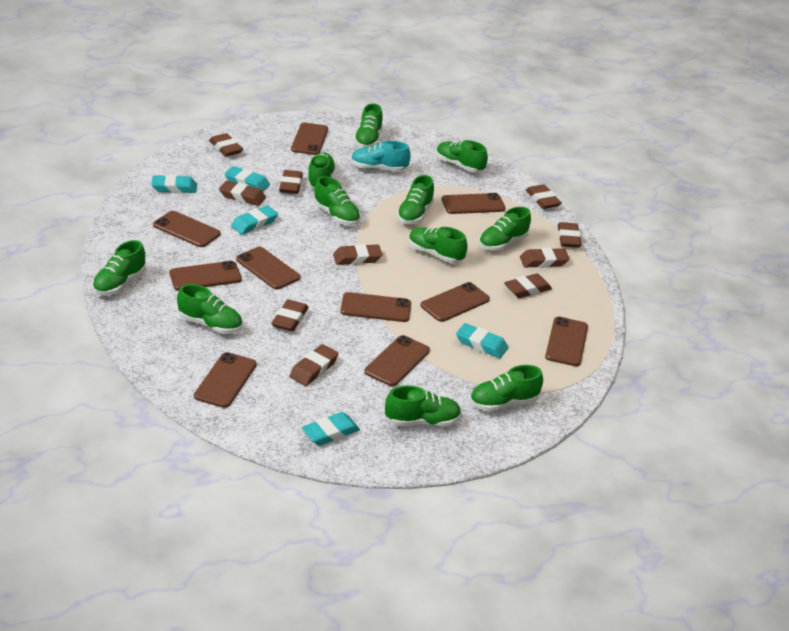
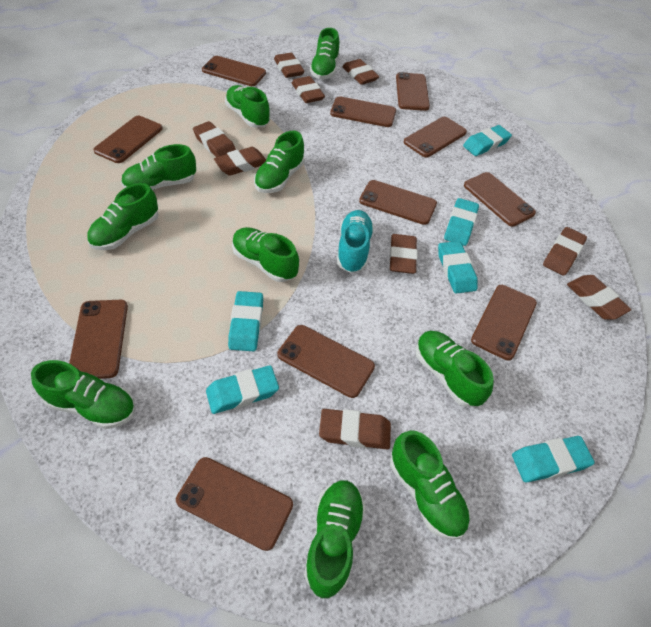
brown eraser: [209,133,243,156] [219,181,266,206] [271,300,309,331] [279,170,303,194] [290,344,339,386] [333,244,382,265] [504,273,552,298] [520,248,569,268] [526,185,562,209] [557,222,582,248] = 10 -> [193,121,236,157] [214,147,266,176] [274,53,304,78] [292,76,325,103] [319,409,391,449] [342,59,379,85] [390,234,418,274] [543,227,587,275] [567,275,631,320] = 9
brown phone: [153,211,221,247] [169,261,242,291] [194,352,256,408] [236,247,300,290] [291,123,328,155] [340,292,411,322] [364,335,430,386] [421,282,490,322] [442,193,505,214] [545,317,588,366] = 10 -> [69,300,128,379] [93,116,163,163] [176,457,293,551] [202,56,266,86] [278,325,375,398] [330,96,396,127] [359,180,437,225] [396,72,430,111] [404,117,467,157] [464,172,536,227] [471,285,537,360] = 11
green shoe: [92,240,146,295] [177,284,242,334] [307,153,336,189] [314,176,361,225] [354,103,383,148] [385,385,461,426] [397,175,434,224] [409,227,467,263] [436,140,488,173] [470,365,543,411] [479,207,531,251] = 11 -> [31,360,136,429] [87,183,159,250] [121,144,196,190] [225,85,270,128] [232,227,299,282] [254,131,305,193] [304,480,366,598] [310,28,339,79] [390,430,470,540] [416,331,494,407] = 10
turquoise eraser: [151,175,197,193] [224,166,270,192] [231,205,278,234] [302,412,360,446] [456,323,508,358] = 5 -> [206,365,279,414] [228,291,263,351] [438,241,477,294] [444,198,479,246] [463,125,512,156] [512,436,595,482] = 6

